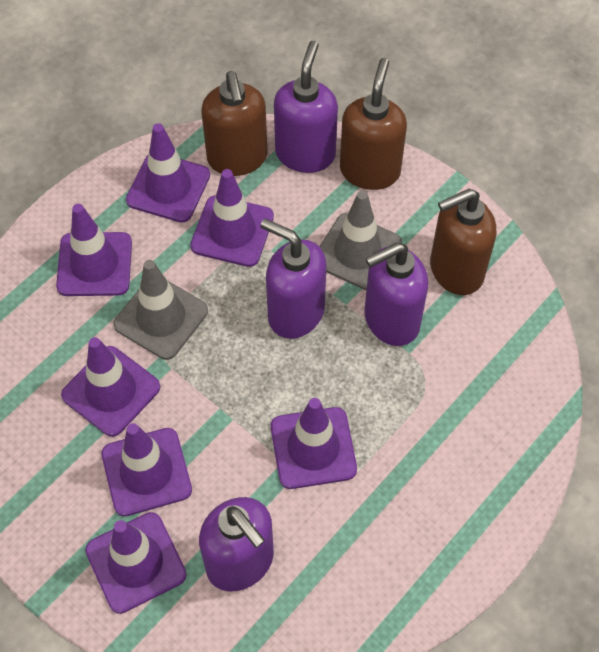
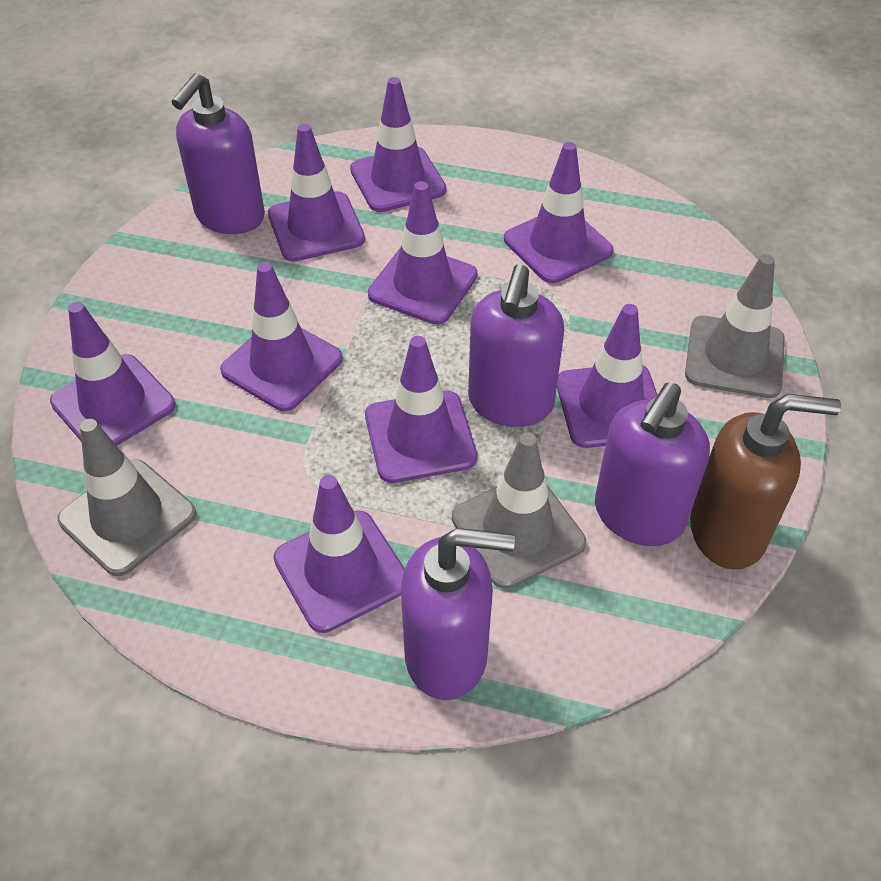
brown soap dispenser: [201,71,268,176] [340,58,407,190] [430,189,496,295] = 3 -> [690,394,841,570] = 1
grey traffic cone: [113,260,208,360] [319,191,402,290] = 2 -> [58,419,196,576] [452,433,586,589] [685,254,785,398] = 3
purple traffic cone: [56,204,132,296] [61,337,160,437] [85,512,187,614] [102,423,192,517] [126,123,210,223] [190,169,274,267] [271,398,357,489] = 7 -> [50,302,176,446] [220,262,343,411] [268,124,365,262] [273,475,405,633] [350,77,447,212] [365,336,477,483] [368,181,478,325] [504,142,614,283] [557,304,657,448] = 9

